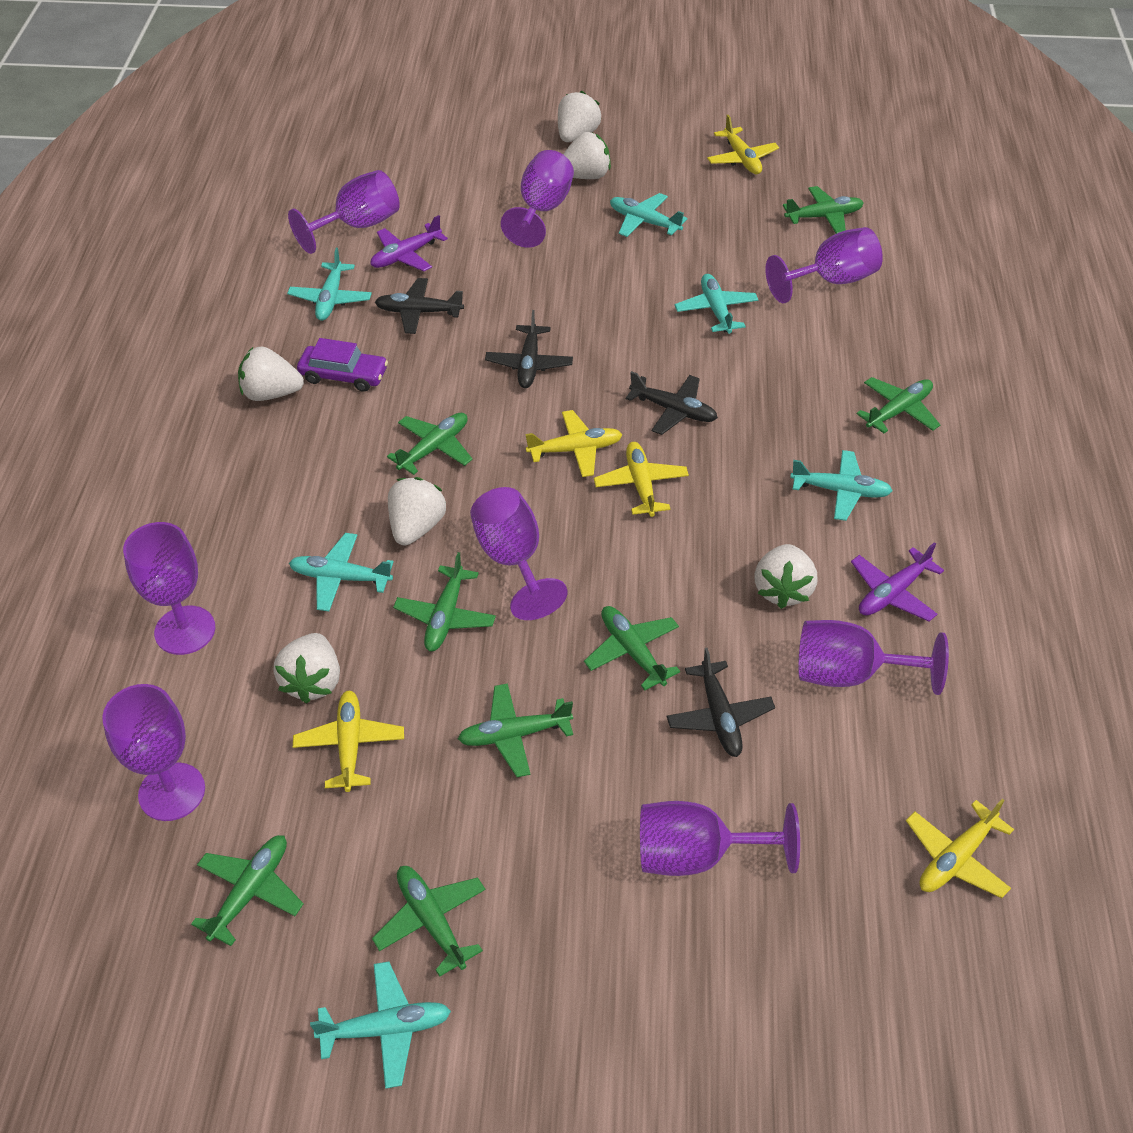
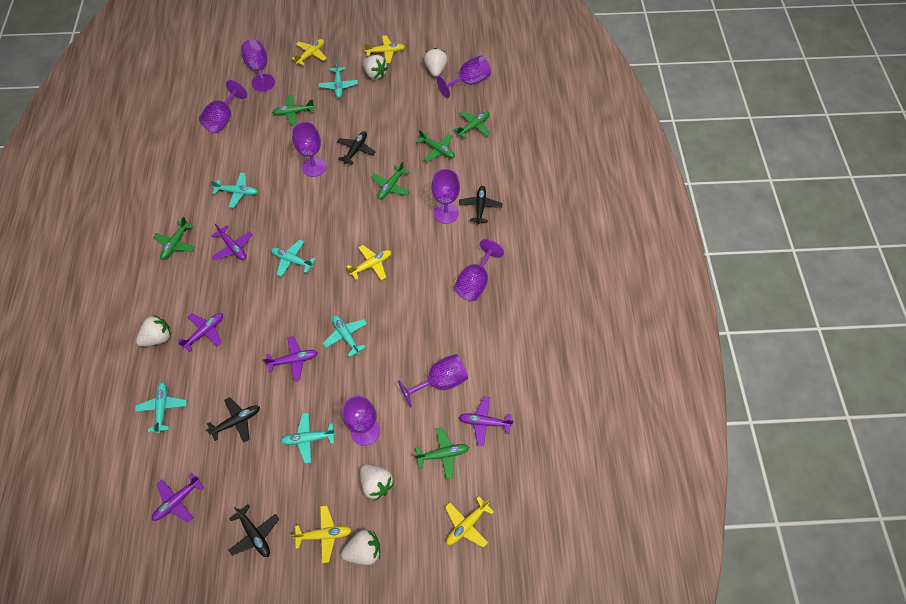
green plane: [191,835,304,946] [372,866,486,977] [387,413,473,475] [393,552,496,651] [458,683,573,777] [584,606,680,690] [783,186,864,234] [857,377,940,433] = 8 -> [153,216,195,260] [272,95,315,126] [371,161,410,199] [414,428,470,479] [416,130,455,162] [454,111,490,139] = 6
purple car: [297,338,388,392] = 1 -> none = 0
purple plane: [370,215,448,271] [851,542,944,621] = 2 -> [152,473,204,522] [178,313,223,352] [212,224,253,260] [263,336,317,381] [459,397,514,446] = 5
white strawberry: [238,346,304,401] [273,633,340,703] [388,477,446,546] [558,91,601,142] [563,132,611,179] [754,544,817,609] = 6 -> [136,315,171,346] [341,530,380,565] [360,464,394,501] [363,55,388,80] [424,48,447,77] = 5

